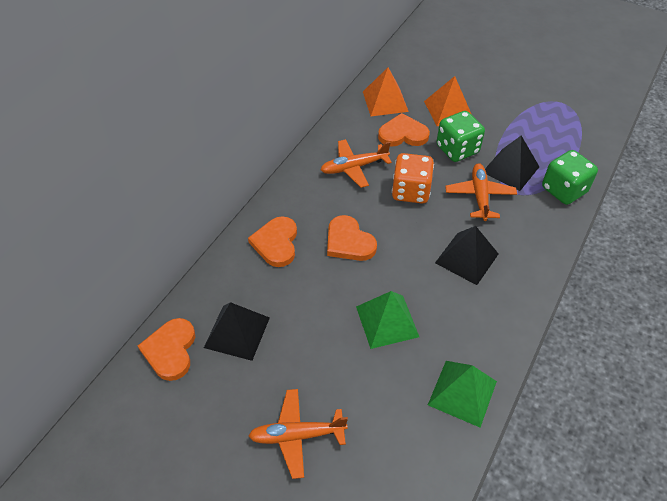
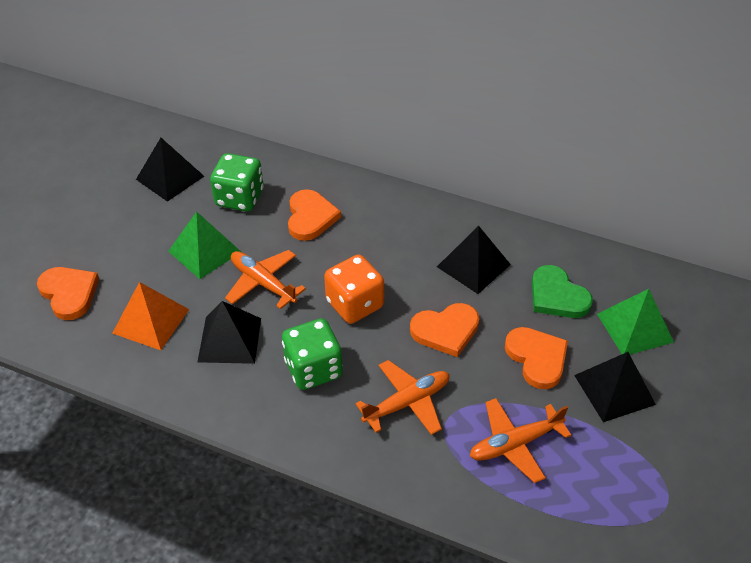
black pyramid: [204,302,270,361] [435,226,498,285] [485,136,539,191] = 3 -> [136,138,204,202] [198,301,261,364] [437,226,511,294] [574,352,656,422] = 4
green heart: none = 0 -> [532,265,593,318] = 1
orange pyramid: [363,67,409,116] [424,76,472,126] = 2 -> [112,282,190,350] = 1

